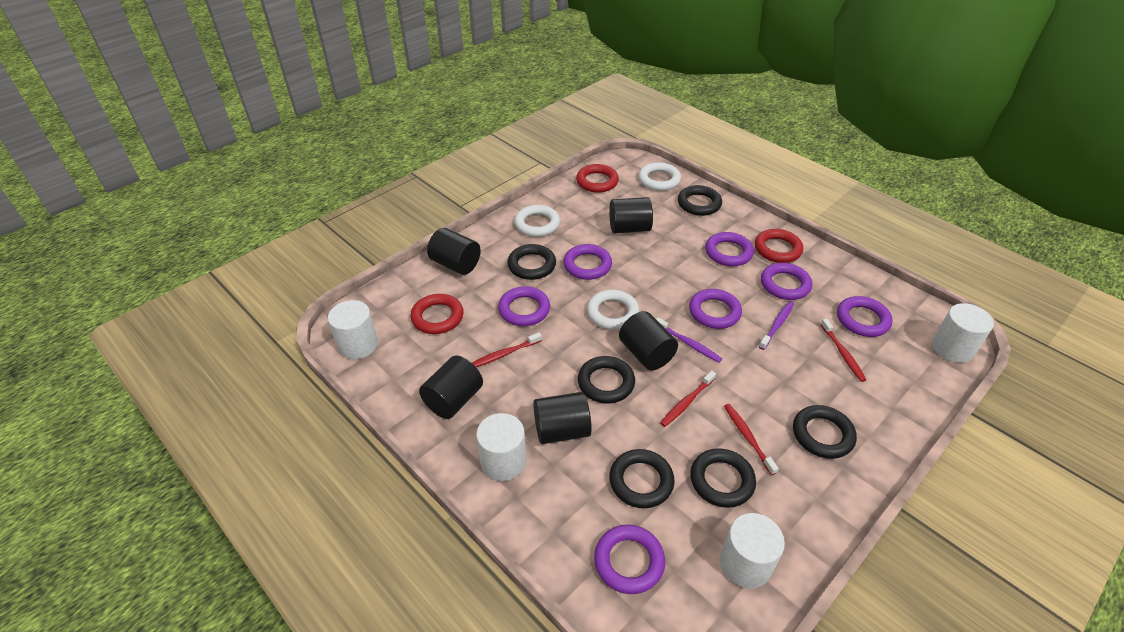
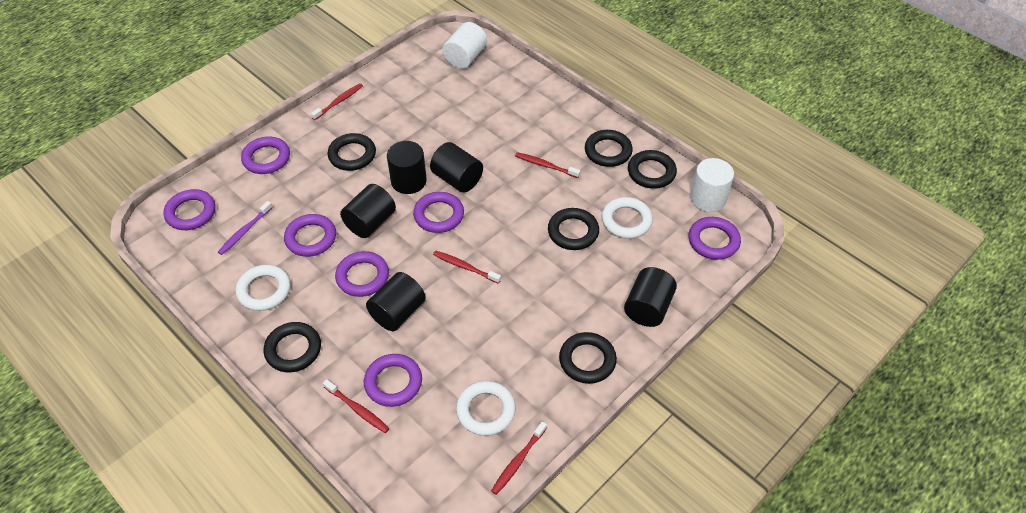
purple toothbrush: [656,317,722,363] [759,301,794,350] = 2 -> [218,201,273,255] = 1
red ring: [411,294,464,334] [576,164,619,193] [755,229,803,263] = 3 -> none = 0
red toothbrush: [472,333,542,367] [660,371,716,427] [724,404,779,475] [820,319,866,382] = 4 -> [311,83,363,120] [323,379,389,433] [433,250,501,284] [491,421,547,495] [515,152,580,178] = 5
white cylinder: [328,300,378,359] [476,413,526,481] [720,513,785,589] [932,303,994,363] = 4 -> [442,22,487,69] [690,158,734,212] = 2

